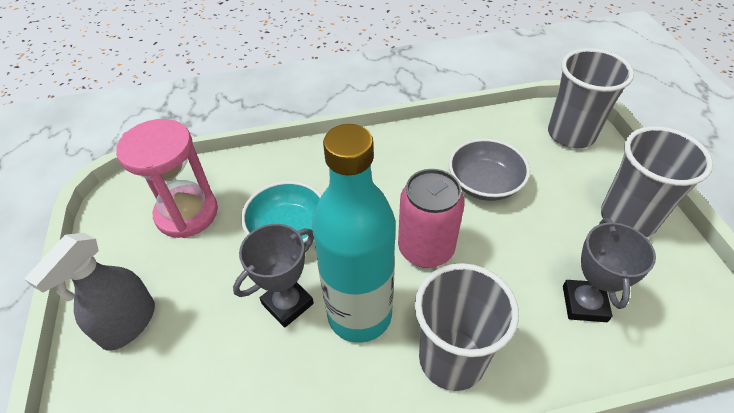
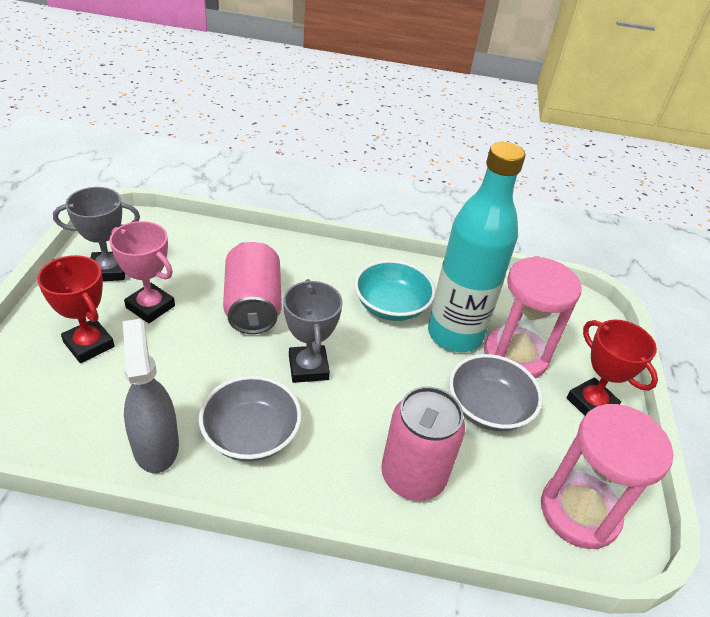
grey bowl: [449,138,530,201] = 1 -> [199,376,302,462] [449,354,543,431] = 2
grey cup: [415,263,519,391] [548,48,634,148] [601,126,713,237] = 3 -> none = 0
pink can: [398,169,465,268] = 1 -> [223,240,282,334] [381,386,465,501] = 2
pink hourglass: [116,119,218,238] = 1 -> [484,256,582,378] [541,404,673,549] = 2
pink trophy: none = 0 -> [109,221,175,323] = 1
red trophy: none = 0 -> [37,255,115,363] [567,320,658,416] = 2

